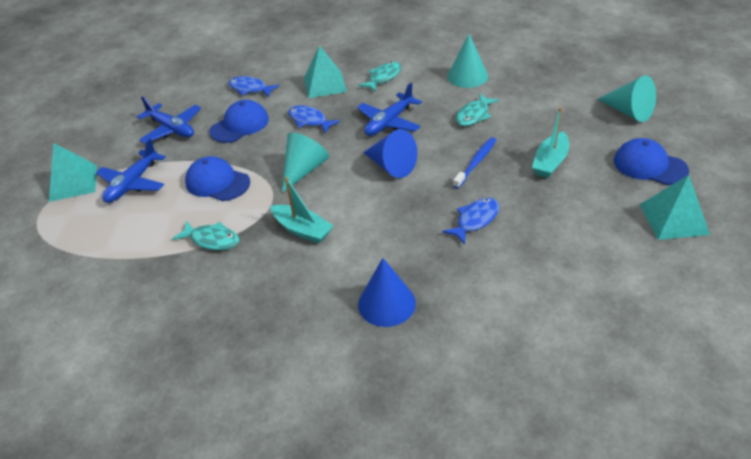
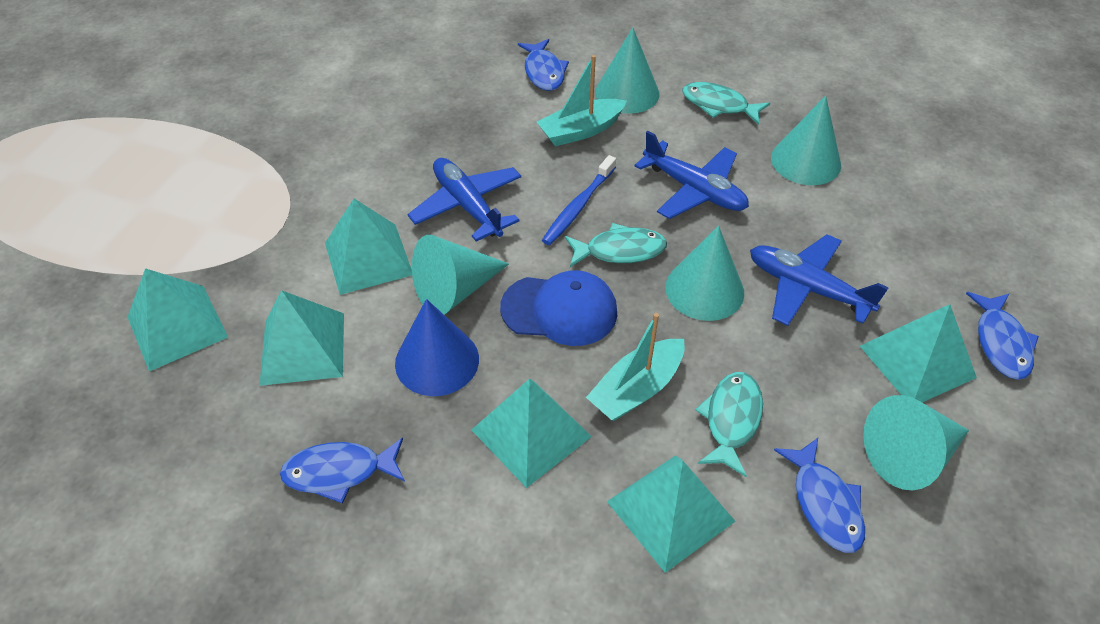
blue cap: [185,156,250,201] [209,100,269,143] [614,138,689,185] = 3 -> [500,270,617,346] = 1
blue cone: [358,258,416,327] [363,129,417,178] = 2 -> [395,299,479,396] = 1
blue fish: [228,76,280,97] [288,105,340,134] [442,198,500,245] = 3 -> [280,438,405,503] [518,39,569,91] [774,438,865,553] [966,292,1039,380] = 4
turquoise cone: [282,132,329,193] [447,34,488,88] [597,75,656,122] = 3 -> [412,235,509,315] [595,28,659,114] [665,226,744,321] [771,96,841,185] [863,395,969,490] = 5
turquoise pyramid: [49,143,97,202] [304,45,347,98] [640,175,710,240] = 3 -> [127,268,228,372] [259,290,344,386] [325,199,412,295] [472,378,592,488] [607,455,736,573] [860,304,977,402] = 6

